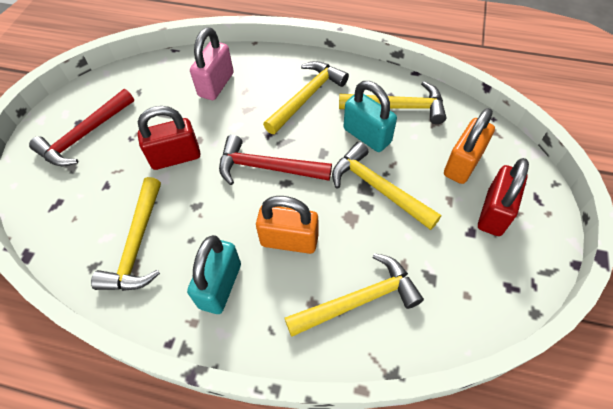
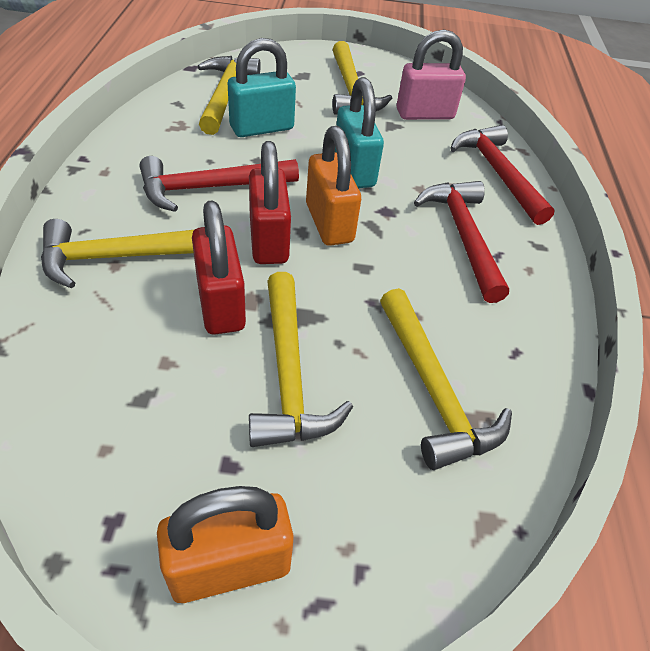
red hammer: [29,89,134,166] [219,135,332,185] = 2 -> [139,156,299,212] [414,181,509,303] [450,125,555,225] = 3

